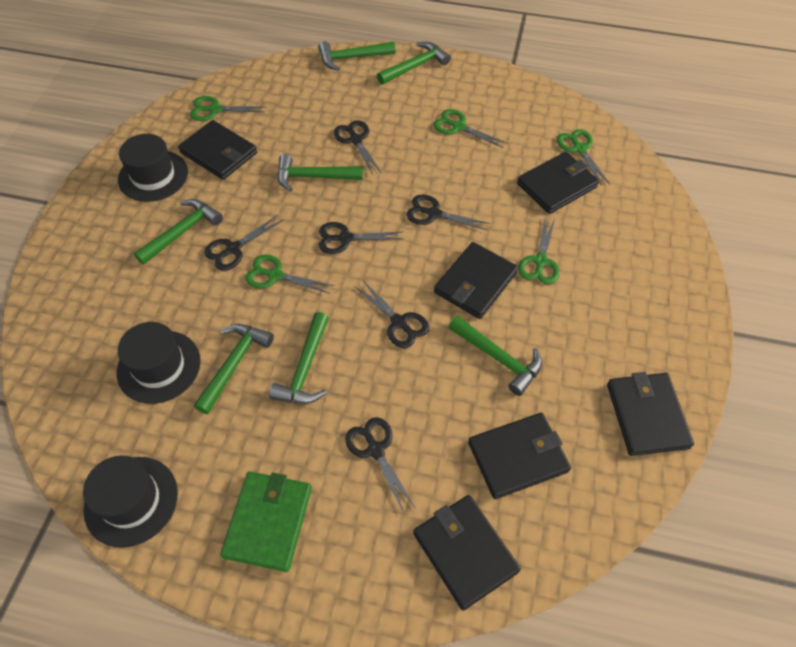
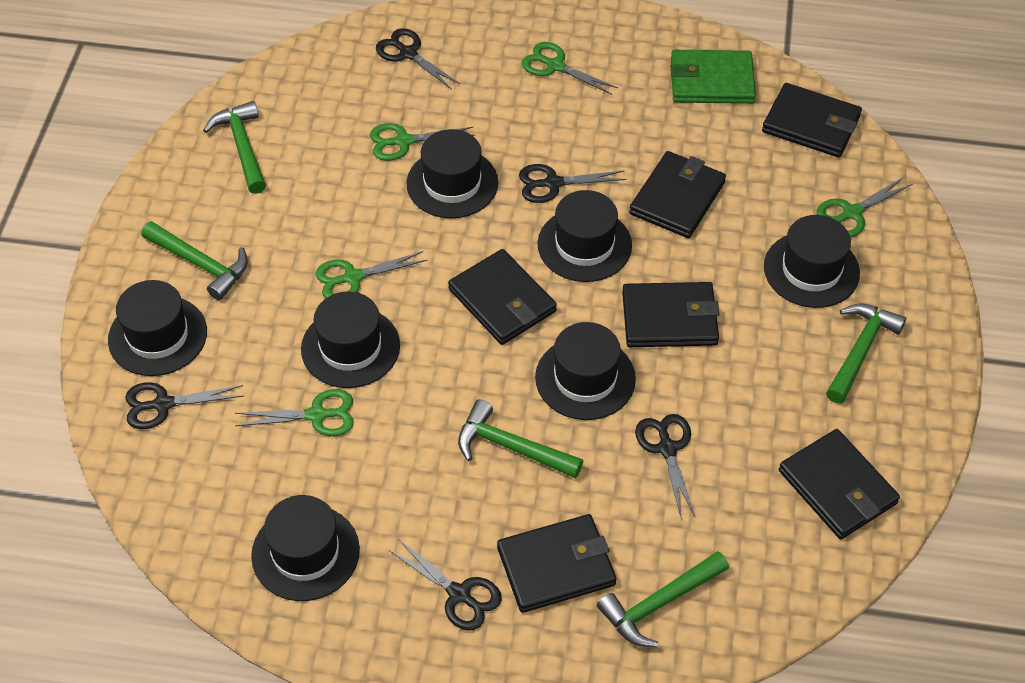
black hat: [83,456,178,548] [117,322,201,404] [118,134,188,202] = 3 -> [108,280,207,376] [251,495,360,601] [301,291,400,388] [406,129,498,218] [535,322,636,420] [537,190,632,282] [764,215,860,308] = 7
black scissors: [204,215,283,271] [319,222,404,254] [334,120,382,175] [345,417,415,513] [356,280,429,348] [406,194,491,230] = 6 -> [125,382,244,429] [376,28,461,90] [389,539,502,631] [519,164,627,203] [635,414,695,517] = 5
green hammer: [134,199,223,265] [194,324,274,414] [269,312,329,404] [277,154,363,192] [318,41,395,70] [377,42,451,84] [449,316,542,396] = 7 -> [142,221,248,300] [203,101,266,194] [458,399,583,478] [597,551,729,647] [826,303,906,403] = 5

